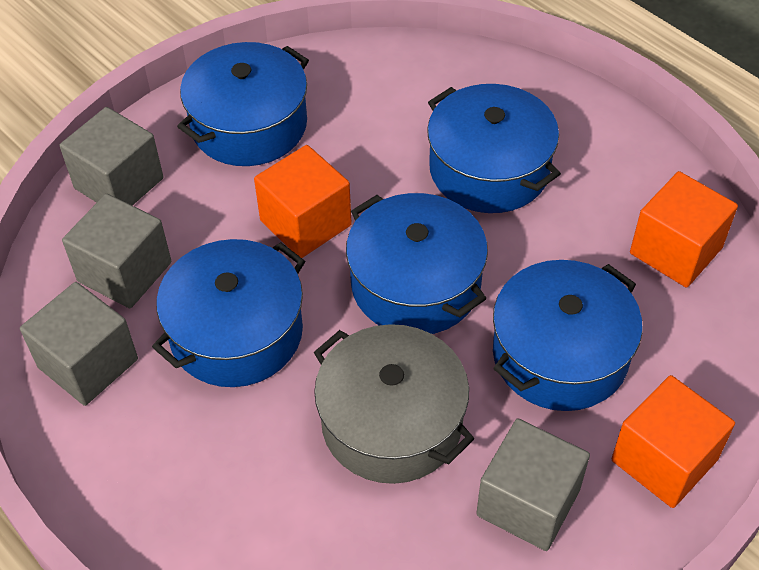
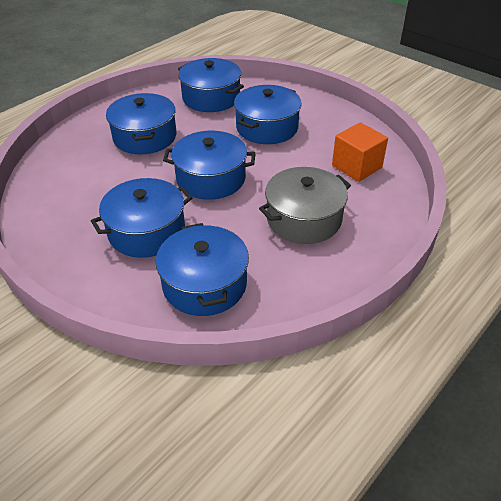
blue pot: [152,239,305,387] [177,42,309,166] [346,193,488,334] [427,84,561,213] [493,260,643,411] = 5 -> [91,178,192,258] [106,93,176,154] [156,223,249,316] [163,131,256,200] [178,58,244,112] [234,85,302,144] = 6
grey cube: [20,282,138,406] [60,107,163,206] [62,194,171,308] [476,419,590,551] = 4 -> none = 0
orange cube: [254,145,352,258] [611,375,735,508] [630,171,738,288] = 3 -> [332,122,388,182] = 1

